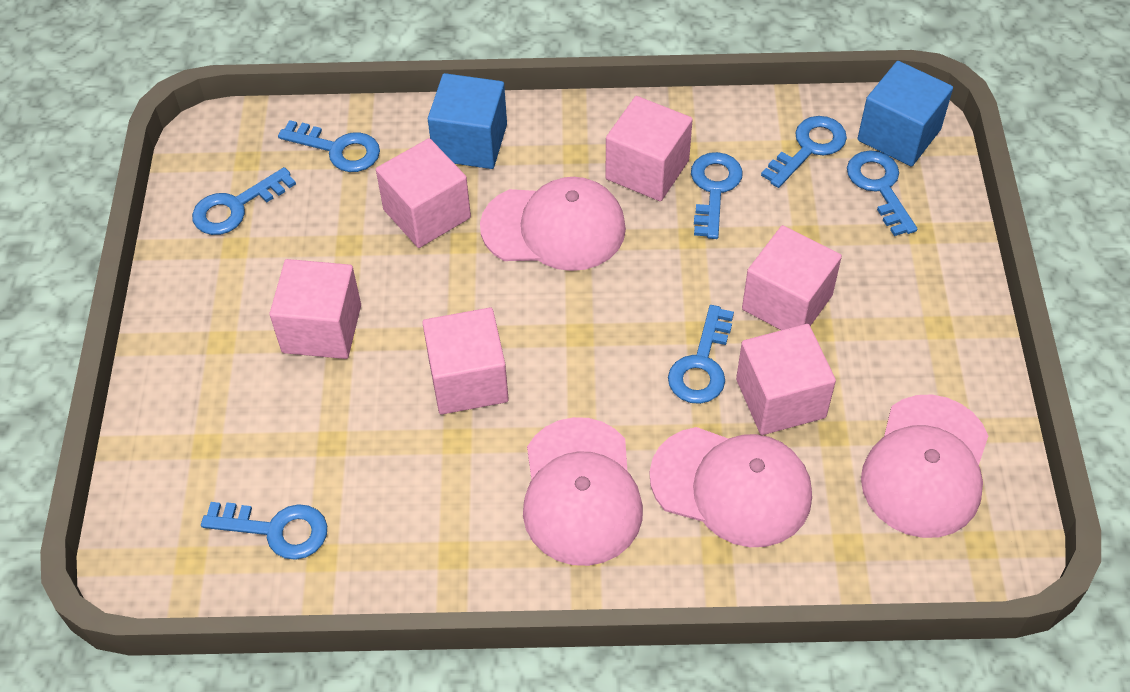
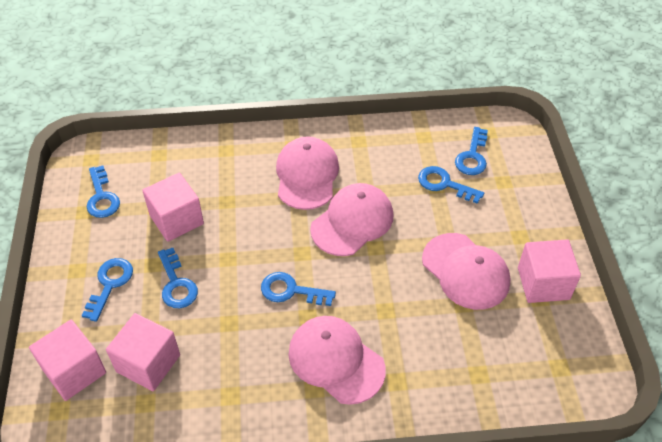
blue cube: [428,73,507,169] [857,61,953,166] = 2 -> none = 0
blue key: [192,167,296,235] [201,502,327,560] [278,120,380,172] [668,305,734,404] [691,152,743,239] [761,116,847,188] [847,150,917,236] = 7 -> [82,258,133,322] [87,166,120,218] [158,248,198,308] [261,272,336,306] [418,166,484,204] [455,127,488,175] = 6
pink cube: [269,259,361,359] [376,138,471,248] [422,308,509,414] [605,96,693,201] [736,324,836,435] [742,225,842,330] = 6 -> [29,320,106,401] [106,313,180,391] [142,173,204,242] [518,239,581,303] = 4

